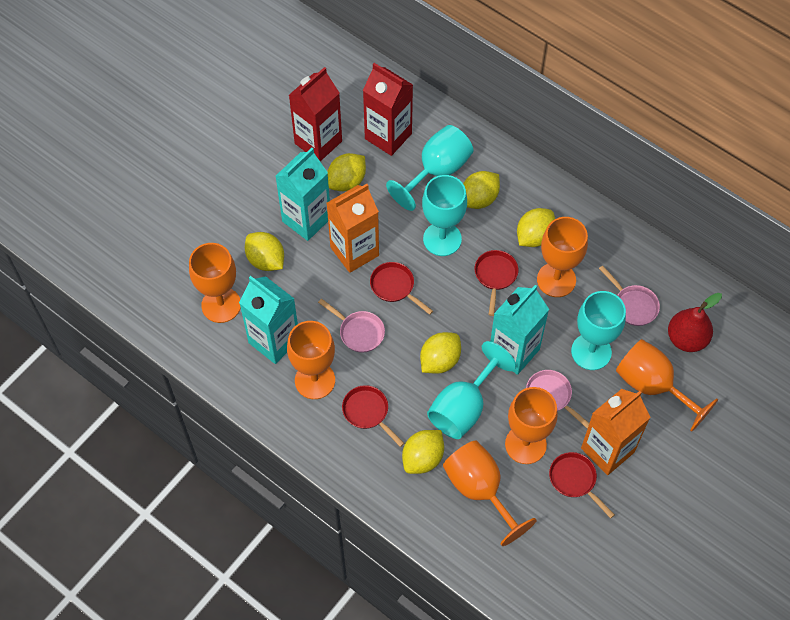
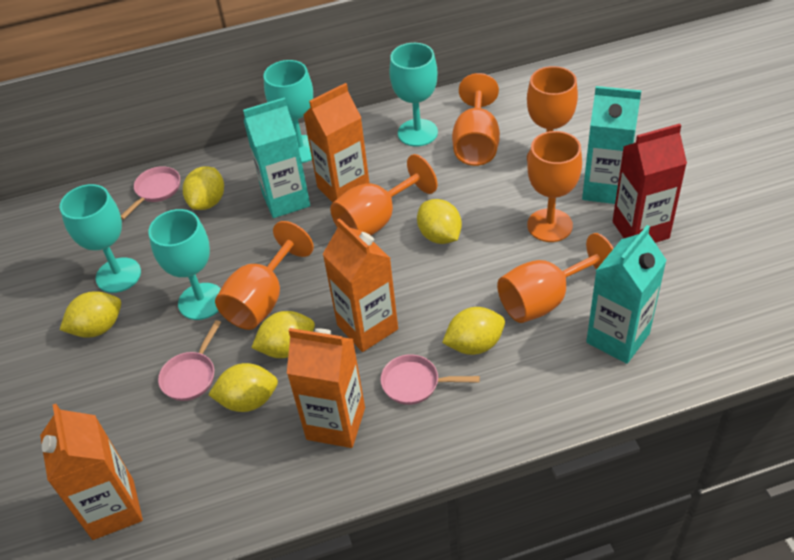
orange carton: [327,184,379,273] [581,389,651,475] = 2 -> [40,404,143,540] [287,328,365,448] [303,83,369,202] [323,218,398,352] = 4
red carton: [289,67,342,161] [363,63,413,156] = 2 -> [613,124,687,243] = 1
red pan: [342,385,404,447] [370,262,433,315] [475,250,518,316] [549,452,615,518] = 4 -> none = 0
red pear: [668,293,722,352] = 1 -> none = 0

